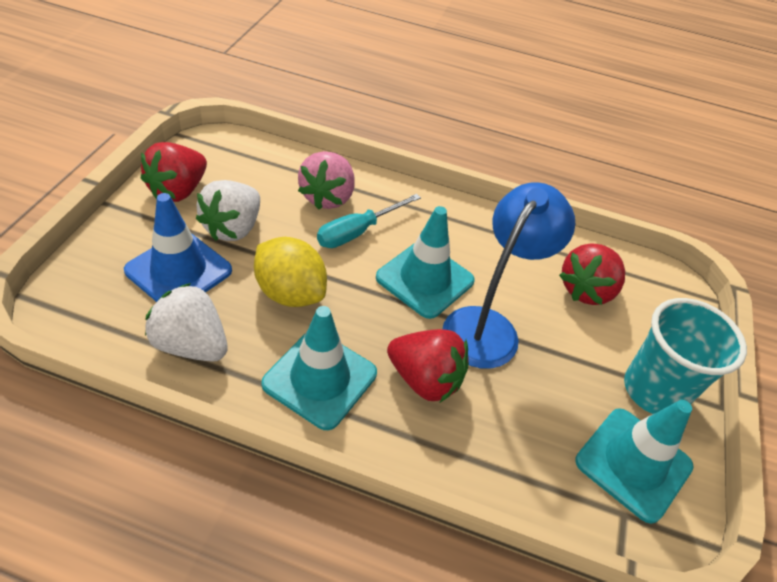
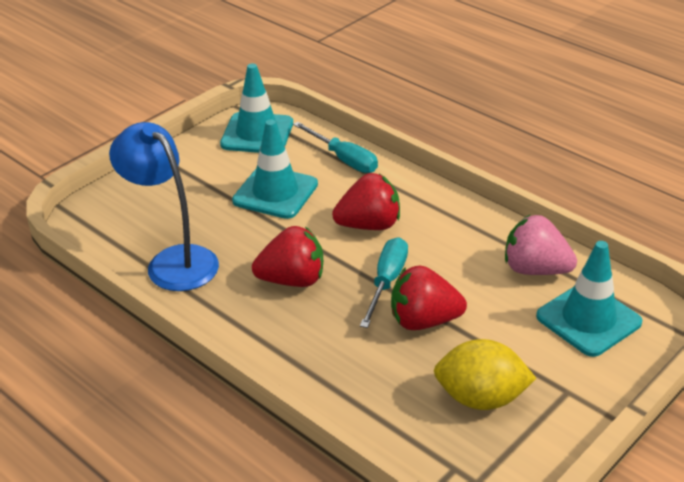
blue traffic cone: [124,193,232,302] = 1 -> none = 0
turquoise cup: [624,298,747,414] = 1 -> none = 0
turquoise screwdriver: [317,194,421,248] = 1 -> [293,122,378,173] [360,237,408,328] = 2
white strawberry: [145,283,228,362] [196,180,260,241] = 2 -> none = 0

